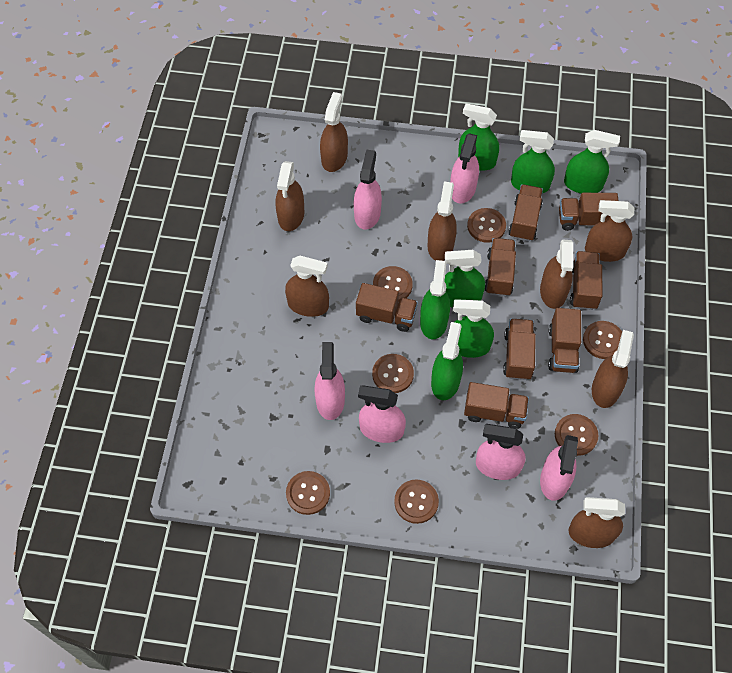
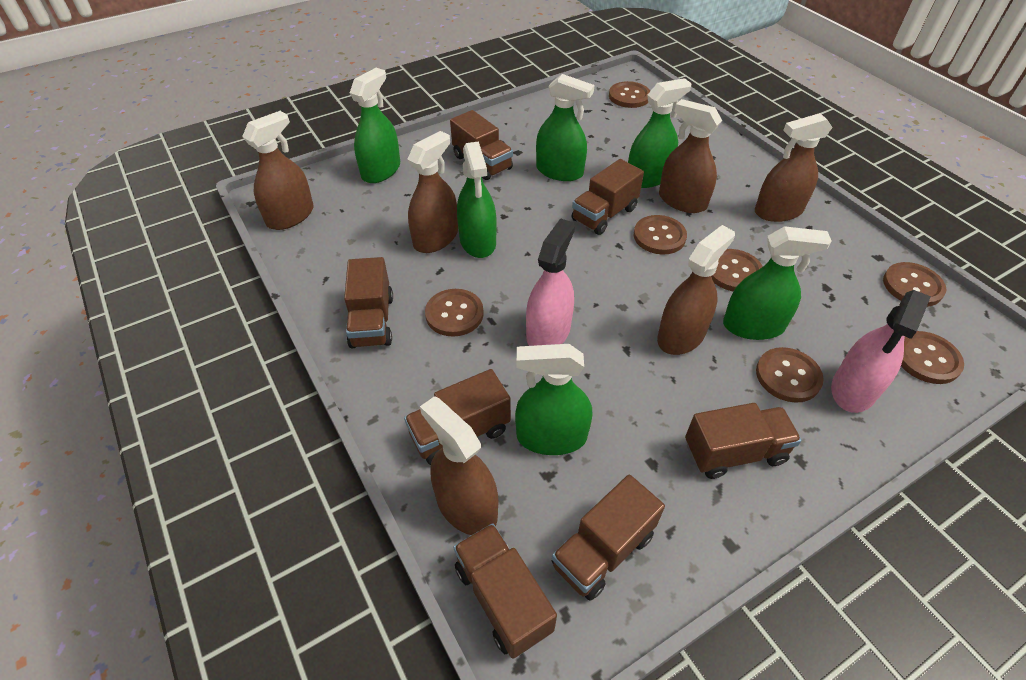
brown spray bottle: [276,161,304,231] [285,256,329,317] [320,92,348,172] [427,182,457,261] [540,240,573,309] [568,497,625,548] [585,200,634,262] [592,330,634,408] = 8 -> [242,111,314,230] [407,131,458,253] [420,396,498,535] [657,225,735,355] [659,99,722,213] [755,113,833,222] = 6
brown truck: [356,283,418,332] [464,382,529,429] [485,238,516,297] [503,319,536,380] [508,184,543,241] [548,308,581,373] [559,193,618,231] [570,251,603,310] = 8 -> [344,257,393,348] [404,369,511,465] [450,110,513,180] [453,523,557,659] [552,474,665,601] [572,159,644,235] [685,403,801,479] = 7
green spray bottle: [420,260,450,339] [431,322,463,400] [444,250,485,308] [448,299,494,358] [458,103,499,171] [511,130,555,193] [564,130,620,193] = 7 -> [350,68,400,183] [457,141,497,258] [515,344,593,455] [536,74,594,181] [628,78,692,188] [723,226,831,340] = 6
pink spray bottle: [314,342,345,420] [354,149,382,229] [358,385,406,443] [450,133,479,203] [476,424,525,480] [540,435,578,501] = 6 -> [526,218,575,346] [831,290,931,413] = 2

